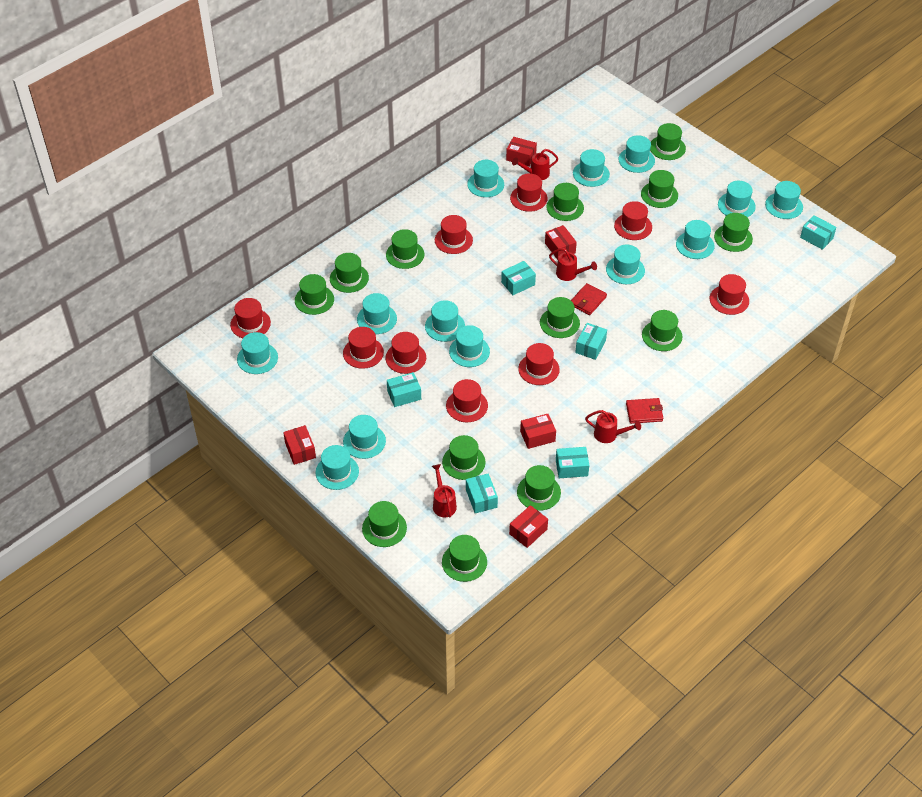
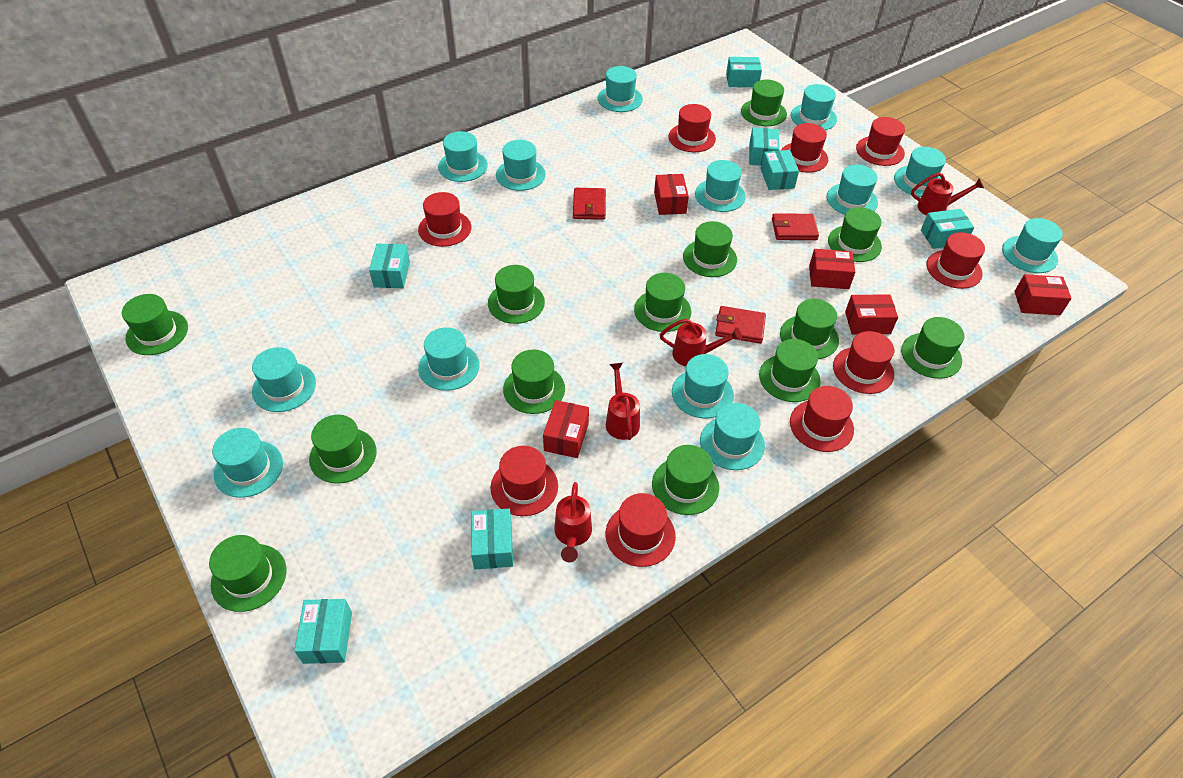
red wallet: [571,283,607,315] [626,398,663,424] = 2 -> [573,188,606,220] [715,306,766,344] [772,214,819,240] = 3
turquoise box: [387,372,421,407] [466,474,498,513] [501,261,536,295] [556,447,589,478] [575,323,607,360] [800,215,836,250] = 6 -> [294,599,352,664] [369,243,410,288] [471,509,513,569] [726,57,762,87] [749,127,780,166] [760,150,799,190] [921,209,974,249] = 7

